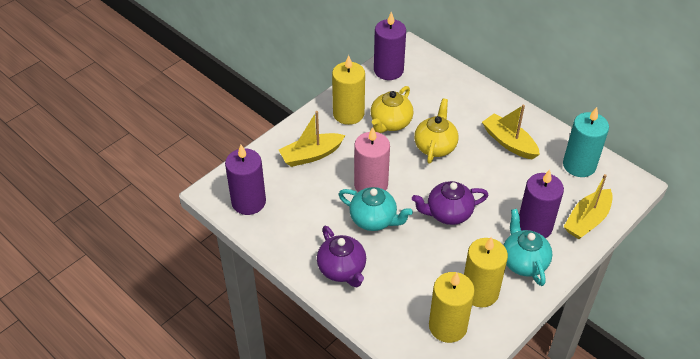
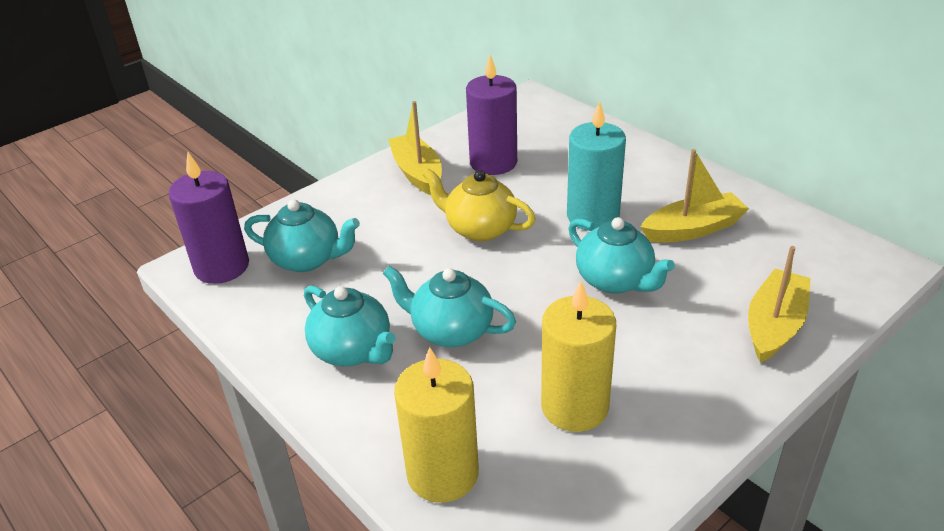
pink candle: [354,127,390,192] = 1 -> none = 0
purple candle: [225,145,266,215] [374,11,406,80] [519,169,564,238] = 3 -> [168,152,249,284] [466,54,517,175] = 2
purple teapot: [317,226,366,287] [412,181,488,225] = 2 -> none = 0
turquoise teapot: [339,187,413,231] [504,209,552,286] = 2 -> [244,199,360,272] [304,285,396,366] [383,266,516,347] [568,217,675,294] = 4
yellow candle: [332,55,365,125] [429,272,475,343] [464,236,508,307] = 3 -> [394,347,479,503] [541,281,616,432] = 2
yellow teapot: [370,86,414,133] [414,99,459,164] = 2 -> [423,169,536,242] = 1

